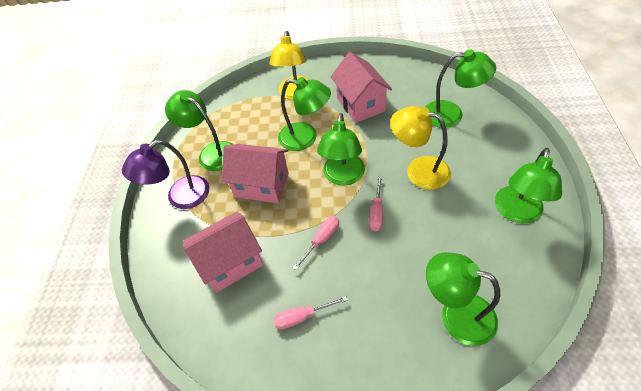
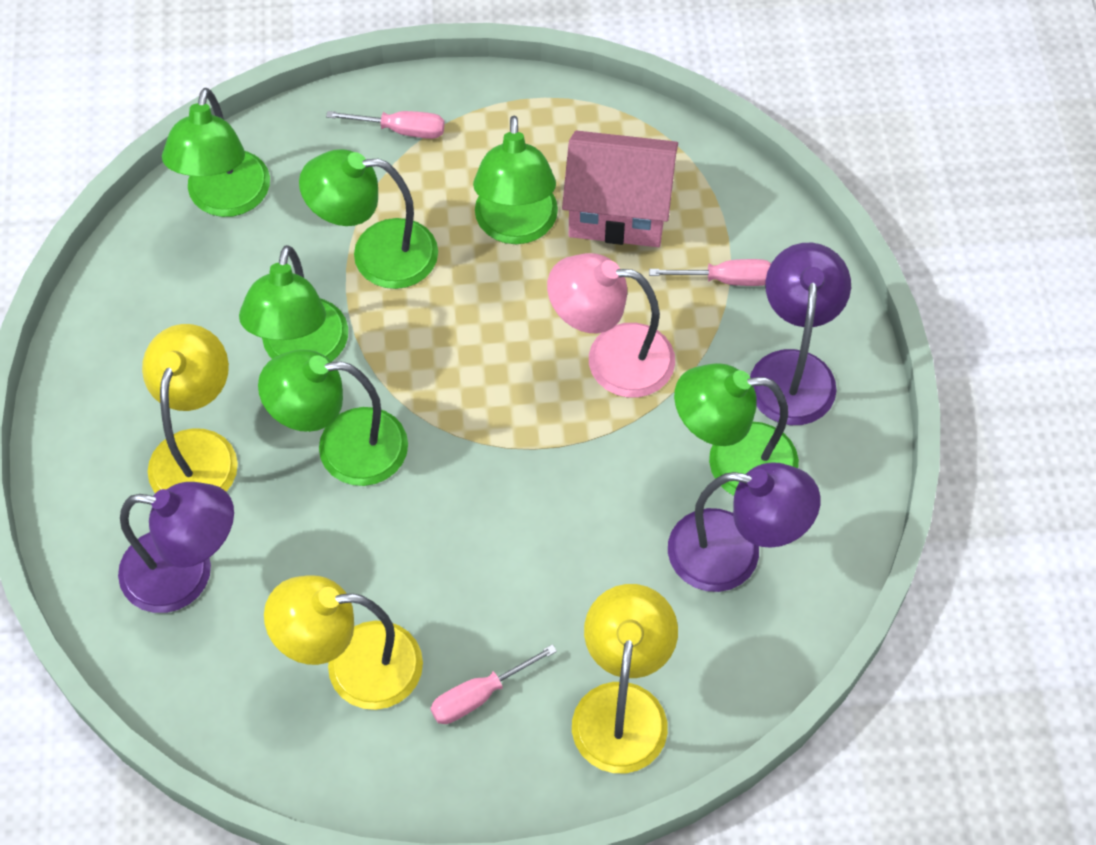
pink house: [183,211,263,293] [222,144,289,203] [331,52,392,123] = 3 -> [562,130,678,247] = 1
pink lamp: none = 0 -> [547,253,675,398] = 1
purple lamp: [122,140,209,209] = 1 -> [118,482,234,613] [668,462,820,592] [750,243,851,425] = 3
yellow lamp: [269,31,310,100] [390,106,451,190] = 2 -> [142,324,238,493] [264,575,423,710] [572,584,678,773] = 3

